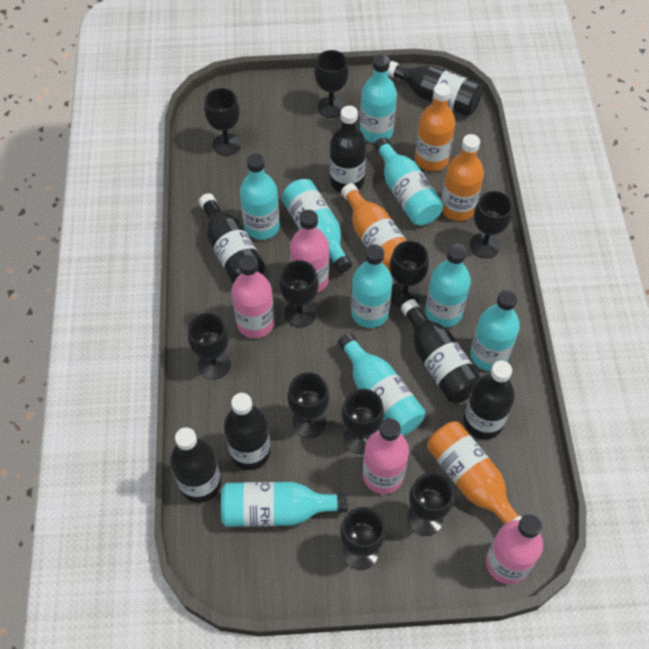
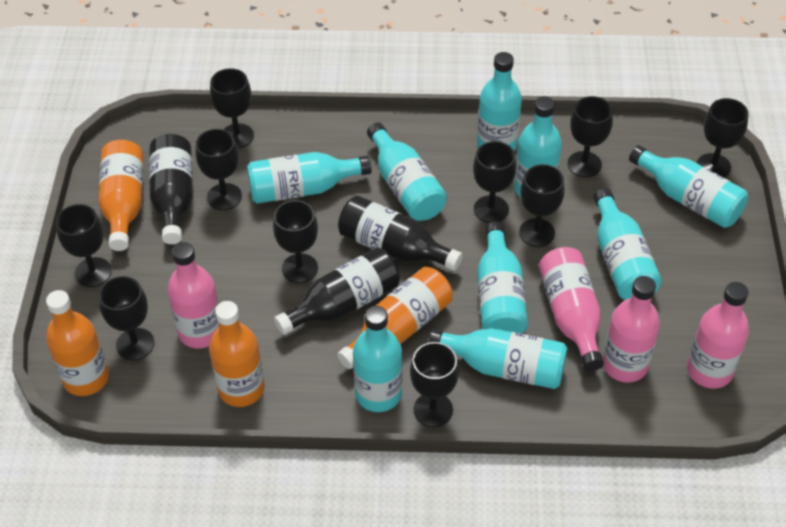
black bottle: [170,427,221,503] [199,193,266,284] [224,393,271,470] [329,106,367,192] [388,61,483,116] [401,299,481,403] [464,361,515,439] = 7 -> [149,134,193,244] [274,247,400,335] [338,195,463,271] = 3

